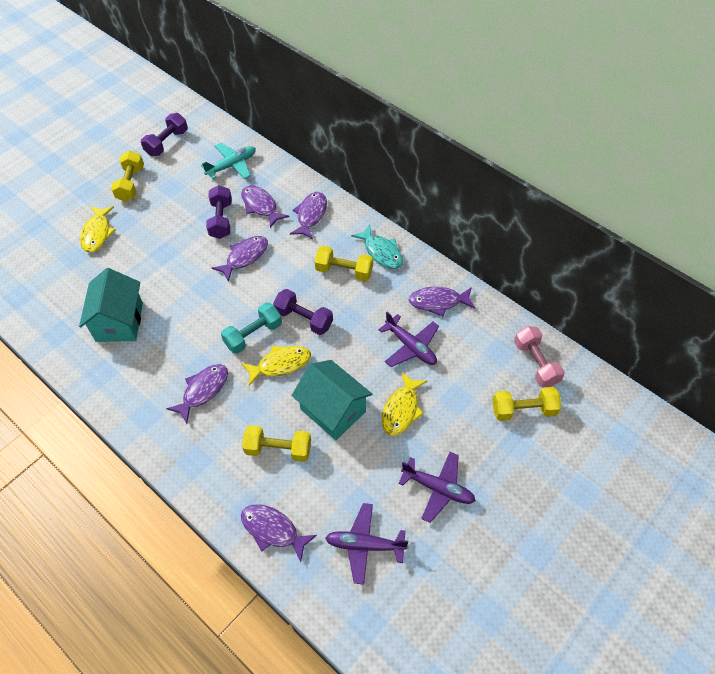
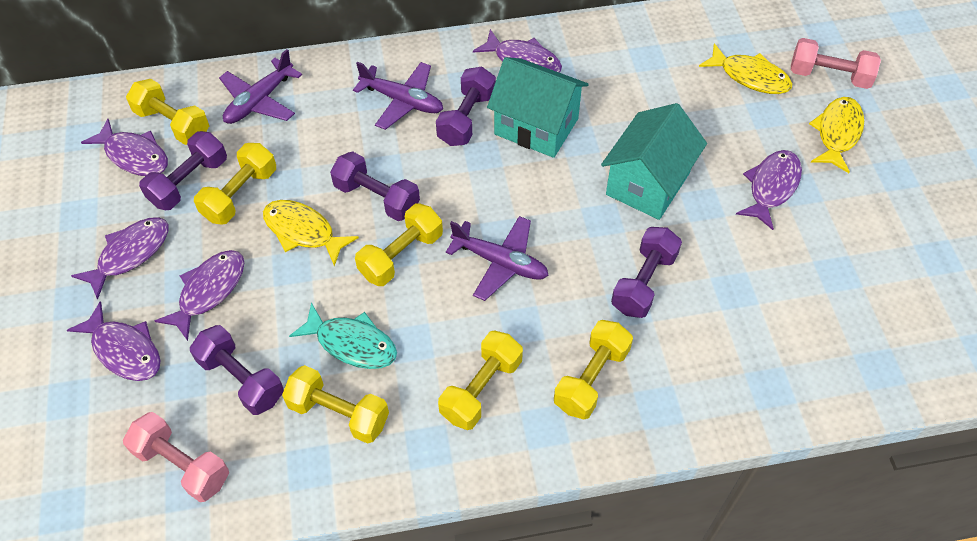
pink dumbbell: [514,326,565,387] = 1 -> [123,412,229,502] [791,38,881,89] = 2
purple dumbbell: [141,113,188,156] [206,185,232,239] [273,289,333,335] = 3 -> [139,131,227,210] [190,325,284,415] [330,151,420,221] [436,67,496,146] [611,227,682,318] = 5
turquoise dumbbell: [221,303,282,354] = 1 -> none = 0
turquoise plane: [201,143,256,179] = 1 -> none = 0
yellow dumbbell: [111,150,144,202] [242,425,311,462] [314,246,373,281] [493,387,561,421] = 4 -> [126,79,209,145] [194,143,276,225] [282,365,389,444] [355,204,443,286] [438,330,523,430] [554,320,633,419] = 6

